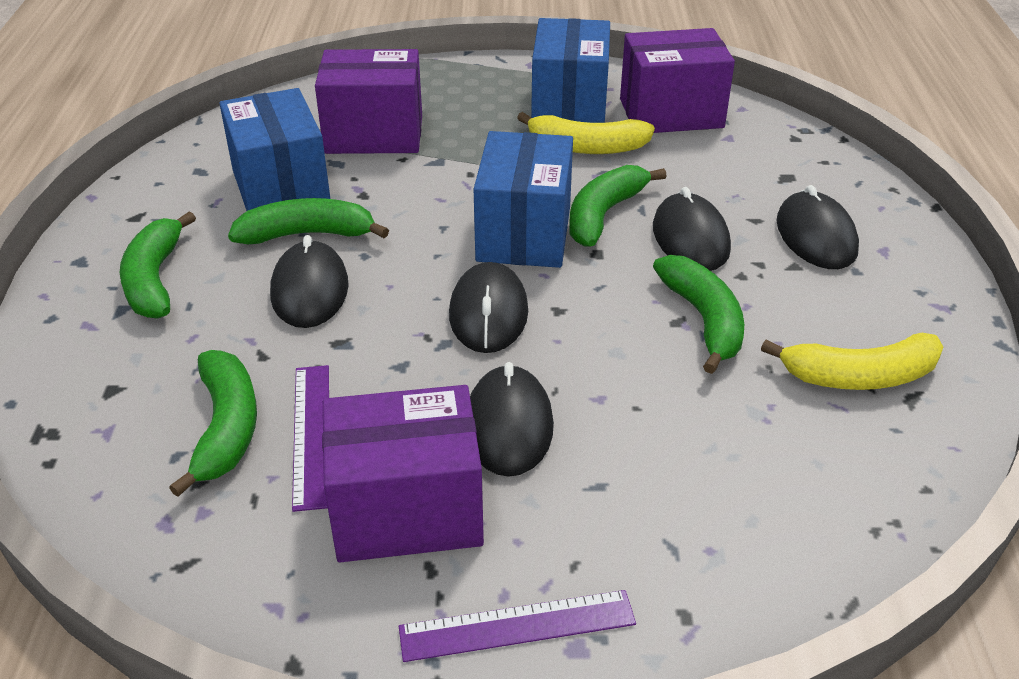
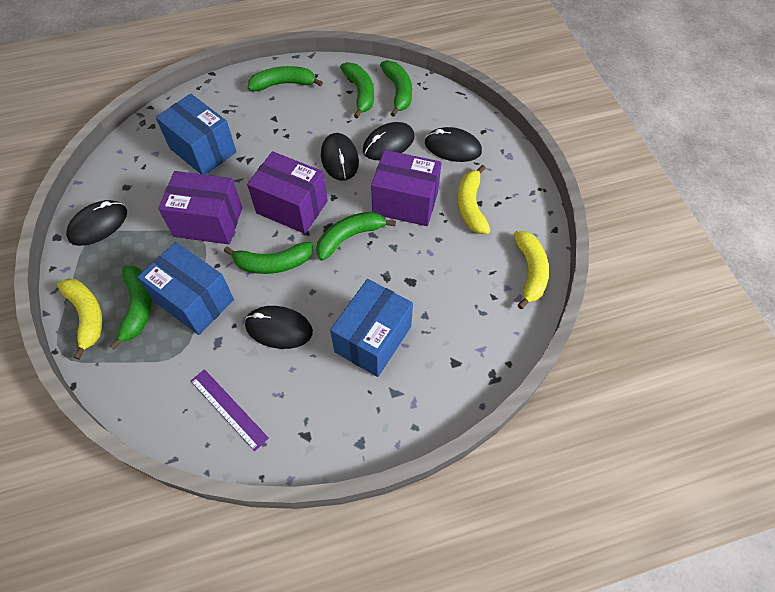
green banana: [120,211,196,319] [169,350,257,497] [228,198,389,244] [569,165,667,247] [653,255,744,374] = 5 -> [109,266,152,349] [224,242,313,274] [248,66,323,91] [316,212,396,261] [340,62,374,118] [380,60,412,117] = 6
purple ruler: [292,365,329,512] [399,590,636,662] = 2 -> [191,369,269,451] = 1
yellow banana: [517,112,655,154] [761,333,943,390] = 2 -> [57,278,102,360] [458,165,491,234] [514,231,549,309] = 3

